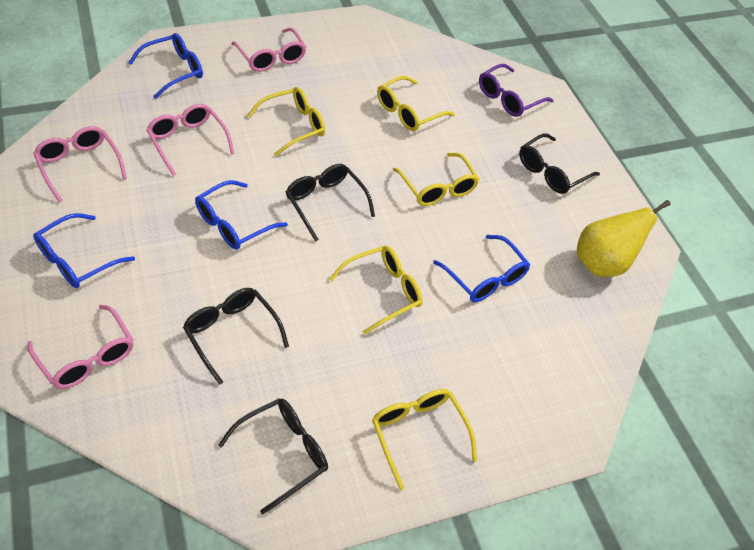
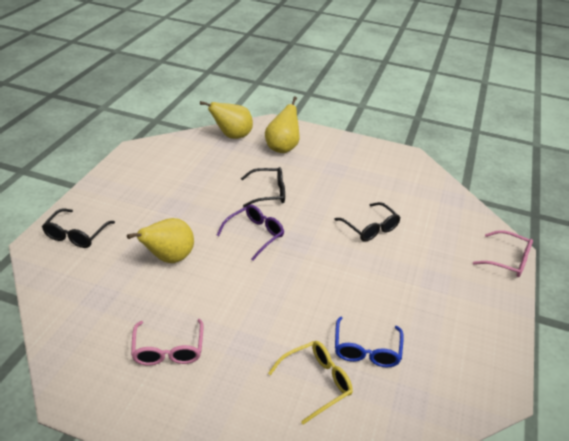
black glasses: [183,288,289,385] [218,398,328,514] [286,164,375,242] [519,133,600,194] = 4 -> [42,209,115,248] [241,167,285,207] [334,202,401,241] = 3
blue glasses: [33,213,135,288] [128,33,203,99] [195,180,288,250] [433,235,530,302] = 4 -> [335,316,404,367] = 1
pink glasses: [28,305,133,389] [33,126,127,202] [146,104,235,176] [231,28,306,72] = 4 -> [131,319,203,366] [473,230,533,277] = 2
yellow glasses: [247,87,325,157] [329,246,423,335] [372,389,477,490] [377,76,455,131] [392,153,479,206] = 5 -> [268,341,353,425] = 1
yellow pear: [577,200,671,277] = 1 -> [127,218,194,263] [200,101,253,139] [265,96,299,153] = 3

